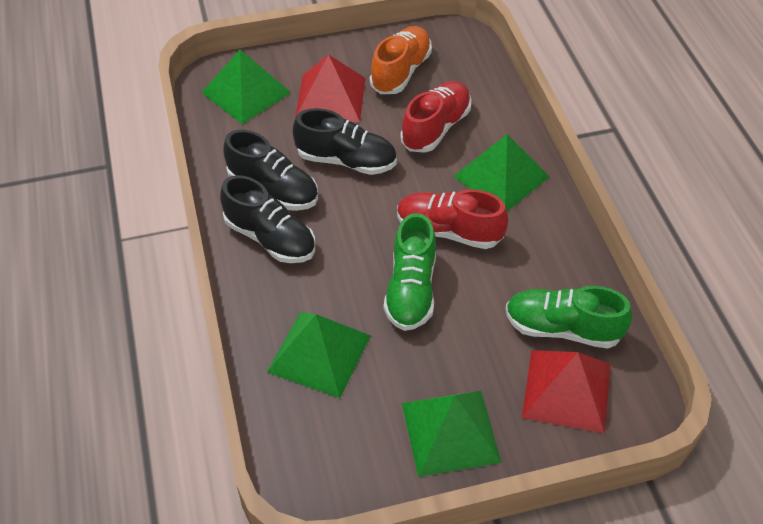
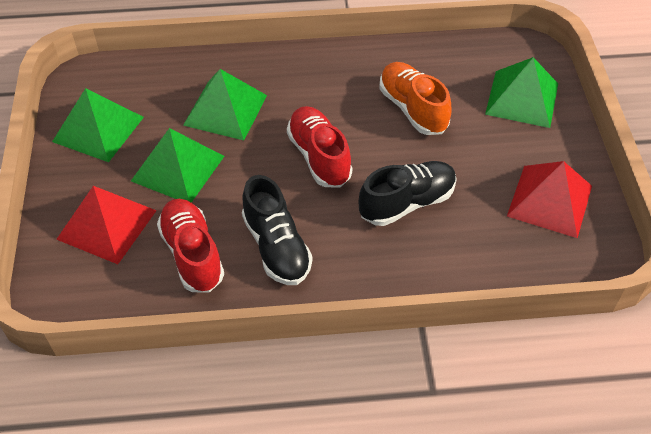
black shoe: [220,175,315,263] [224,130,318,211] [293,108,397,175] = 3 -> [242,175,313,285] [358,161,457,226] = 2
green shoe: [384,213,436,331] [506,286,632,349] = 2 -> none = 0

